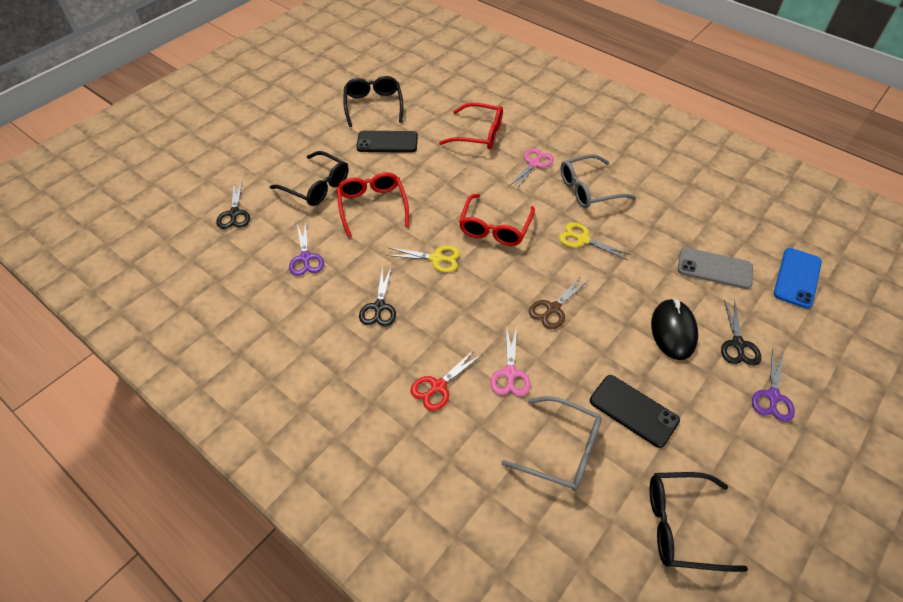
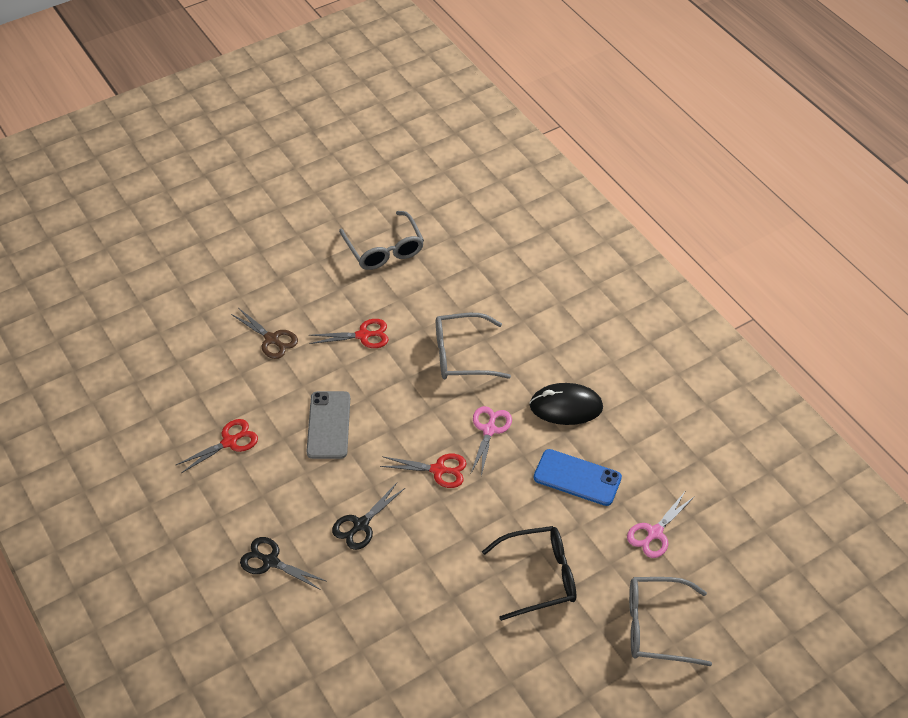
black glasses: [270,151,348,206] [343,76,403,127] [650,472,748,572] = 3 -> [482,526,576,621] = 1
black phone: [356,131,418,153] [590,375,680,448] = 2 -> none = 0
black scissors: [216,181,250,229] [359,266,396,327] [721,299,761,366] = 3 -> [240,537,326,590] [332,483,405,550] = 2
grey glasses: [501,396,602,491] [561,154,636,208] = 2 -> [339,211,424,270] [436,313,511,379] [629,577,712,666] = 3
purple scissors: [289,222,324,276] [752,348,795,422] = 2 -> none = 0
red glasses: [337,172,409,237] [439,103,503,150] [459,194,535,246] = 3 -> none = 0
red scissors: [411,349,483,411] = 1 -> [176,419,258,473] [309,319,389,348] [380,454,467,488] = 3
yellow scissors: [387,246,460,272] [559,222,631,260] = 2 -> none = 0

